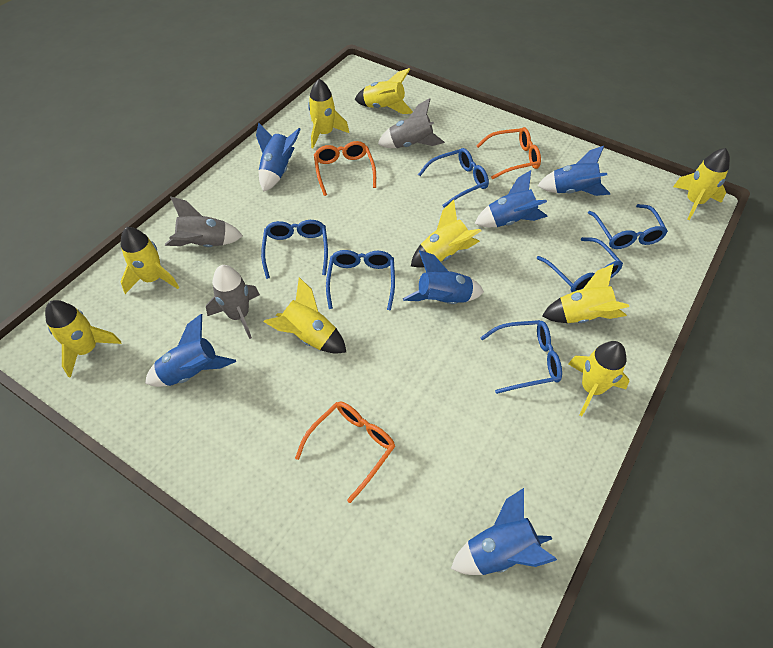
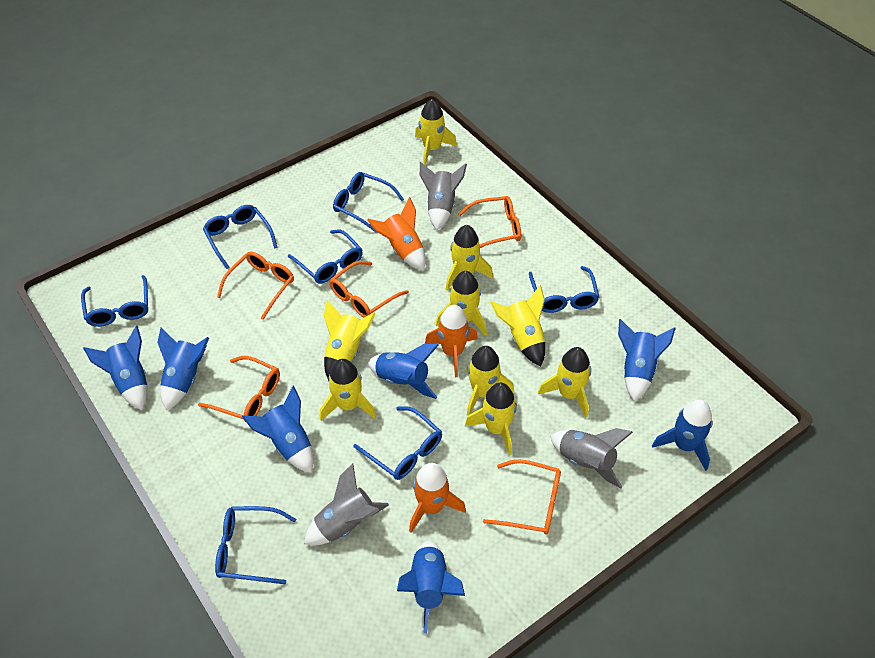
blue glasses: [261,220,328,279] [326,250,395,311] [418,148,489,208] [480,320,562,394] [537,237,623,292] [588,204,668,249] = 6 -> [81,275,148,327] [203,205,278,269] [215,506,296,584] [288,229,363,284] [333,172,404,232] [353,406,442,480] [529,266,599,313] = 7
blue rocket: [145,314,236,387] [256,122,301,191] [403,250,484,304] [451,488,557,575] [475,170,548,227] [538,146,611,196] = 6 -> [83,326,147,410] [157,328,209,410] [242,386,314,473] [368,344,439,399] [397,541,465,634] [618,319,676,401] [652,400,712,471] = 7
orange glasses: [295,401,395,503] [314,141,376,196] [476,127,541,179] = 3 -> [198,356,280,422] [217,252,294,320] [330,261,409,318] [458,196,521,248] [483,459,561,535] = 5
orange rocket: none = 0 -> [367,197,426,270] [409,463,466,533] [425,305,478,377] = 3

